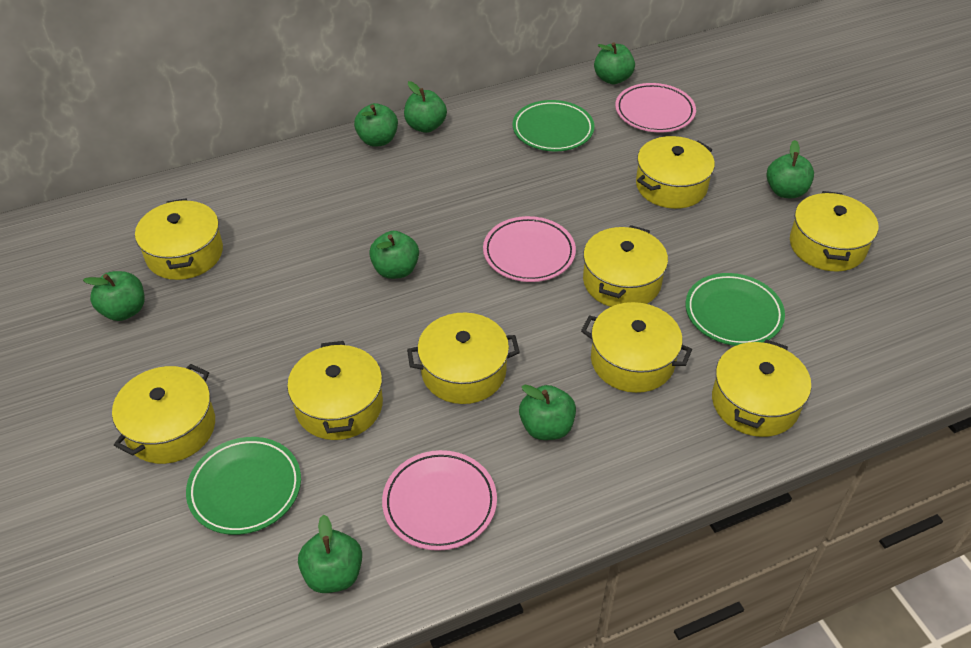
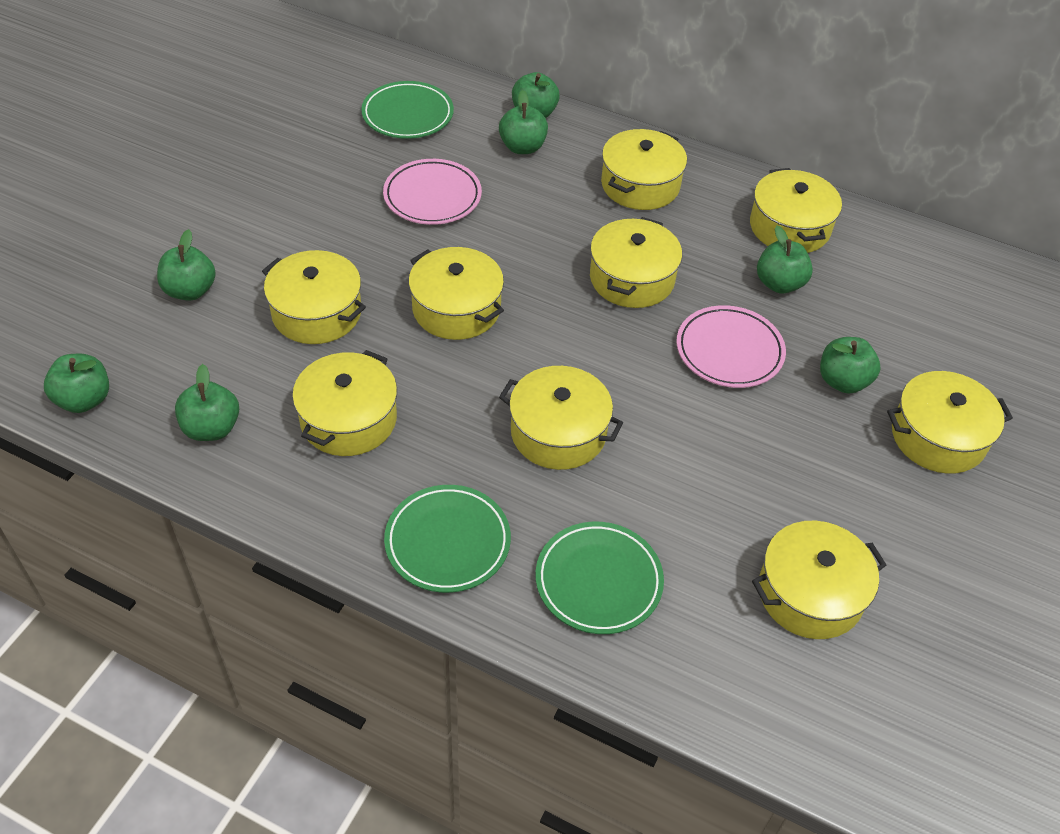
green apple: [83,271,145,321] [298,514,362,593] [354,103,398,147] [369,231,419,279] [404,81,447,133] [519,385,576,440] [594,42,635,84] [767,140,814,198] = 8 -> [44,353,109,413] [157,229,216,301] [175,364,239,441] [499,90,548,154] [512,72,560,118] [757,226,813,294] [820,337,881,394] = 7
pink plate: [382,450,497,551] [483,216,576,282] [615,83,696,132] = 3 -> [383,159,482,225] [676,305,786,388] = 2

